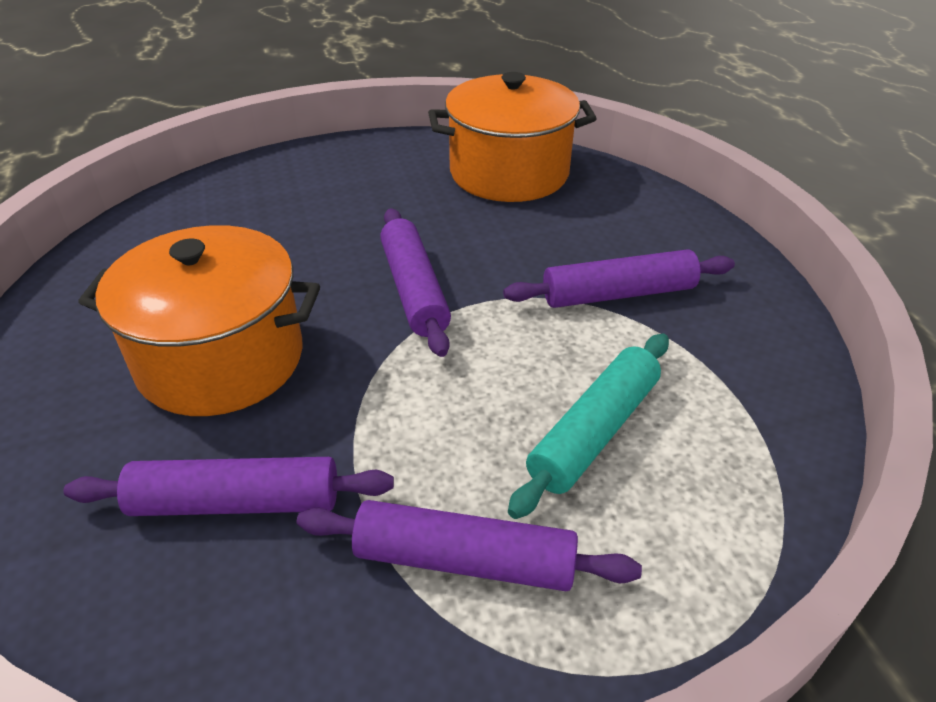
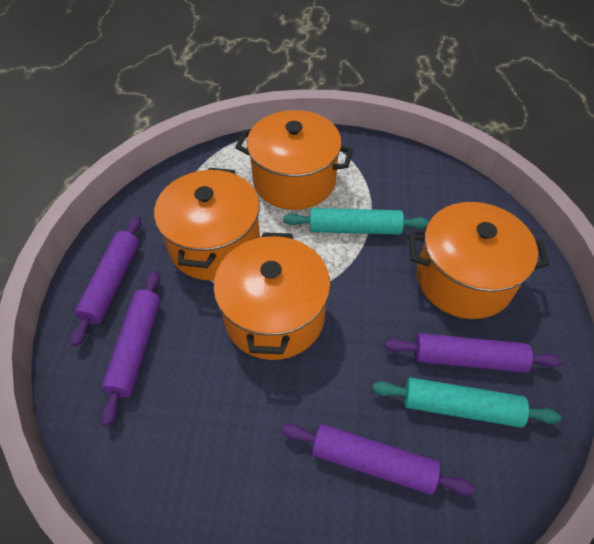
orange pot: [78,225,320,416] [428,72,597,202] = 2 -> [154,168,260,281] [213,232,331,360] [235,110,353,210] [409,202,549,319] = 4
turquoise rolling pin: [508,334,669,519] = 1 -> [283,208,429,235] [372,378,561,428] = 2

